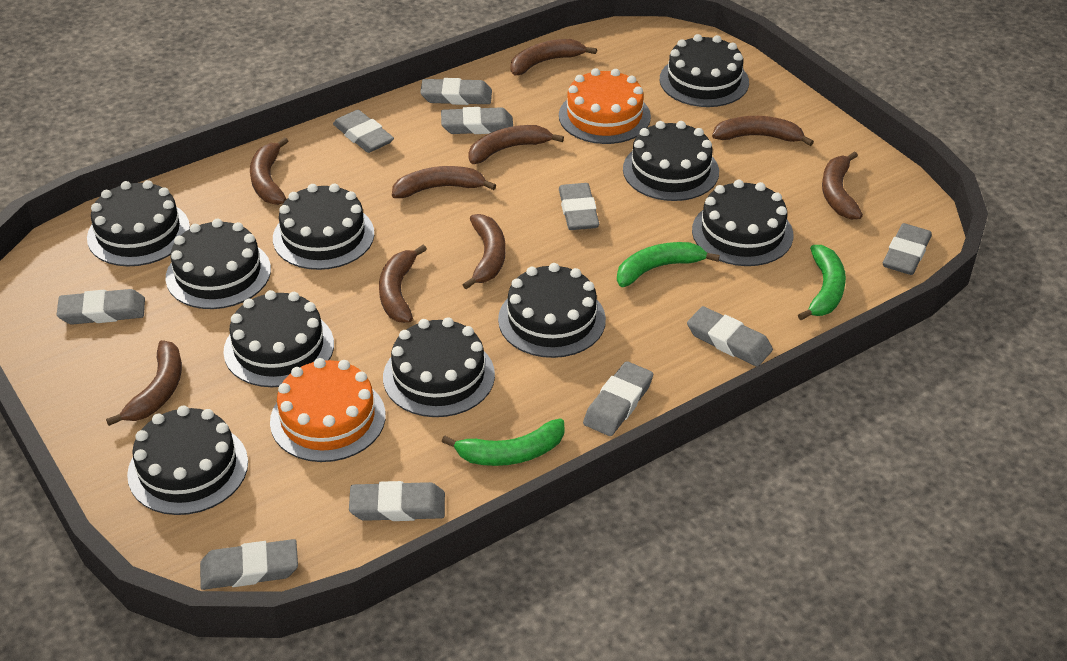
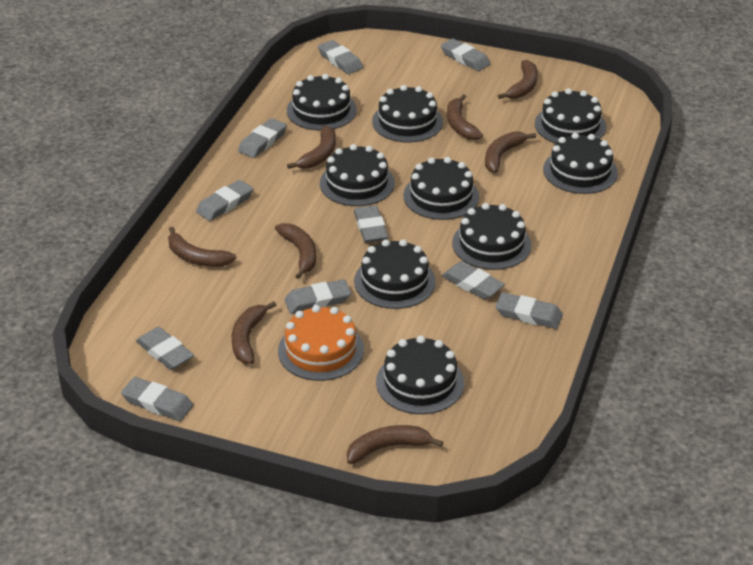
black cake: [87,180,190,266] [127,406,248,515] [166,219,271,309] [223,290,334,387] [273,184,374,270] [383,317,495,417] [498,263,606,358] [623,121,719,201] [660,34,749,107] [692,180,793,266] = 10 -> [287,74,357,131] [320,144,395,206] [354,239,436,309] [372,85,443,142] [376,336,464,414] [403,157,479,220] [452,203,531,270] [535,88,606,143] [543,133,618,194] = 9
brown banana: [106,340,182,426] [250,137,288,205] [379,245,427,323] [392,166,496,198] [463,214,506,289] [468,125,564,164] [510,39,597,76] [712,116,814,146] [822,151,863,220] = 9 -> [168,227,236,267] [232,301,276,364] [275,223,316,279] [287,126,336,169] [347,425,443,464] [447,94,483,140] [485,131,536,173] [498,60,538,99] = 8
green banana: [442,419,564,466] [617,242,720,287] [798,245,846,320] = 3 -> none = 0
orange cake: [270,358,386,462] [559,68,651,144] = 2 -> [278,305,364,381] = 1

